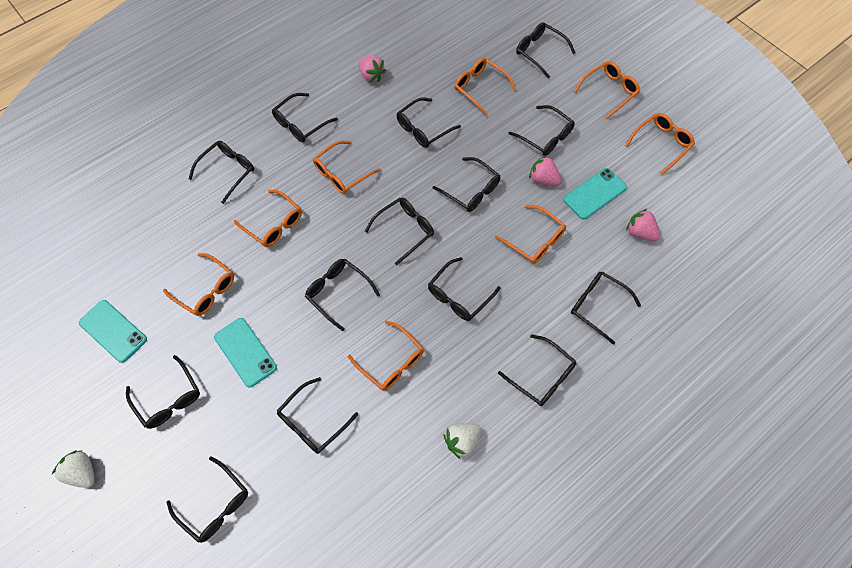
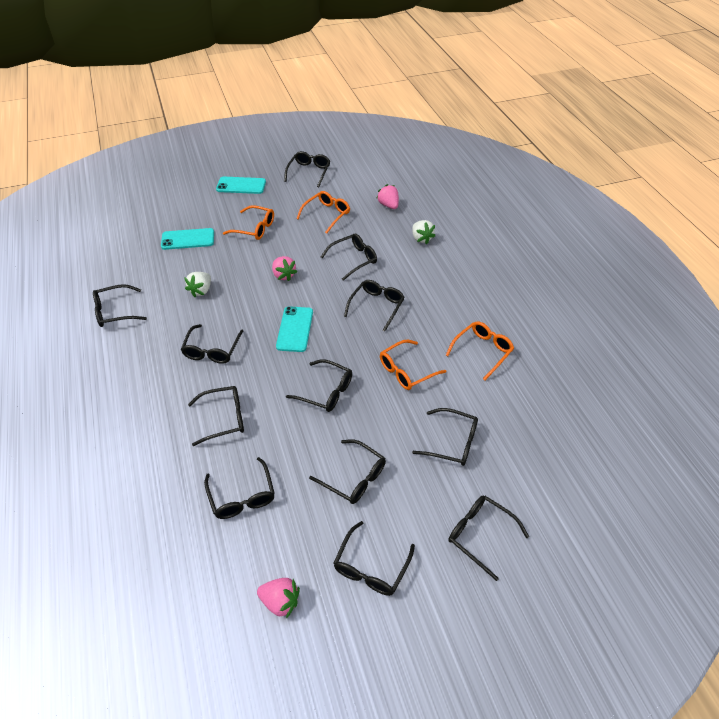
black glasses: [126,355,200,429] [167,457,248,543] [189,141,254,204] [272,93,338,142] [277,377,358,454] [305,259,380,331] [365,198,434,265] [397,97,461,148] [428,257,501,321] [433,157,501,212] [498,334,576,406] [508,105,575,156] [516,22,576,78] [571,271,641,345] = 14 -> [93,284,147,327] [181,324,243,364] [188,386,244,446] [204,457,275,519] [284,151,330,188] [286,359,352,412] [309,439,386,504] [321,233,377,281] [334,521,415,596] [344,280,405,332] [412,408,478,466] [449,496,529,581] = 12
orange glasses: [163,253,234,316] [234,190,302,247] [313,141,381,194] [348,321,424,391] [454,58,516,116] [495,205,566,264] [574,61,640,119] [625,113,695,175] = 8 -> [223,205,274,240] [296,191,350,234] [380,340,446,390] [446,321,514,380] = 4

